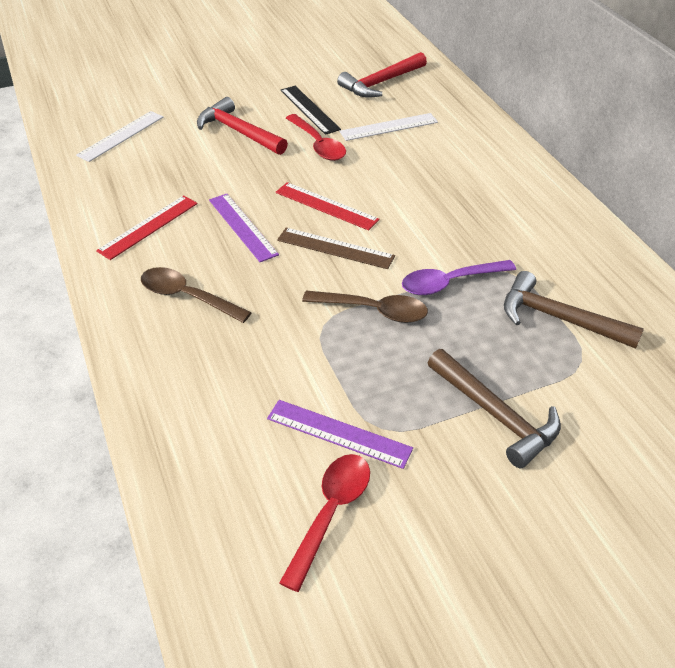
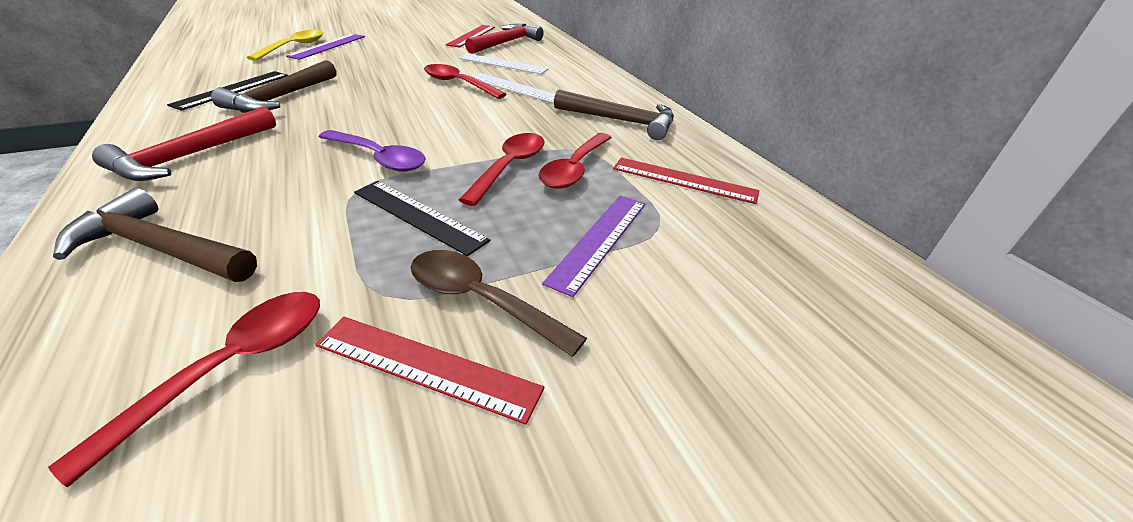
black ruler: [280,86,341,135] = 1 -> [167,71,288,111] [354,181,490,256] = 2
brown hammer: [428,349,561,469] [504,271,644,349] = 2 -> [53,188,257,282] [211,60,336,113] [554,90,674,140] = 3
brown ruler: [277,228,395,269] = 1 -> none = 0
brown spoon: [141,267,252,323] [302,291,428,323] = 2 -> [411,250,587,357] = 1
red ruler: [96,195,198,260] [276,182,380,230] = 2 -> [315,317,544,425] [446,25,495,48] [613,157,759,204] = 3
red spoon: [279,454,370,592] [286,114,346,161] = 2 -> [48,292,320,487] [424,64,506,99] [459,133,545,206] [538,133,612,189] = 4
yellow spoon: none = 0 -> [247,30,323,61] = 1

